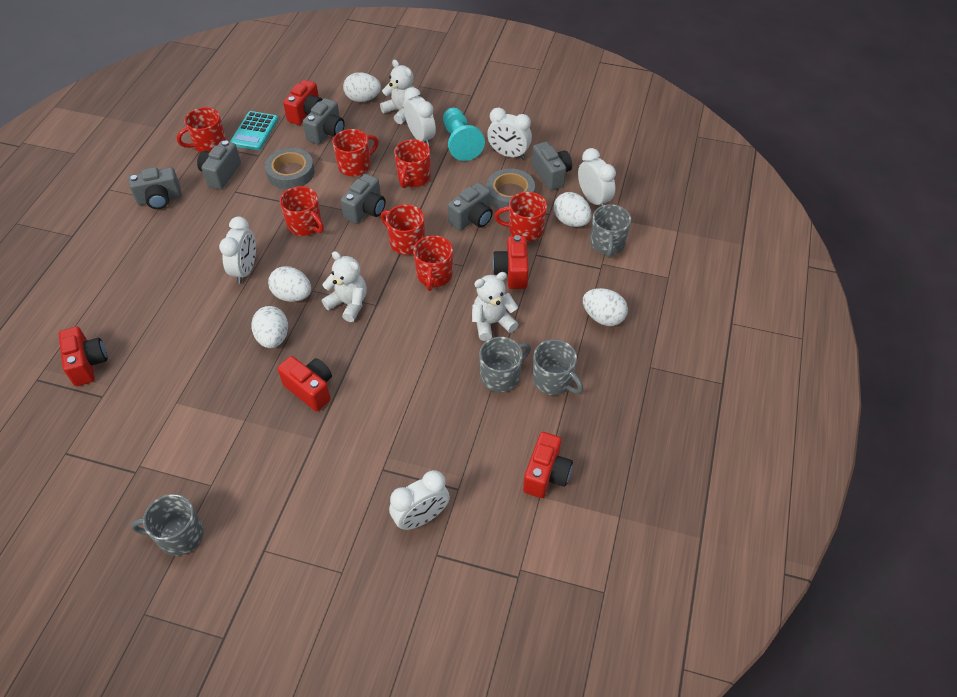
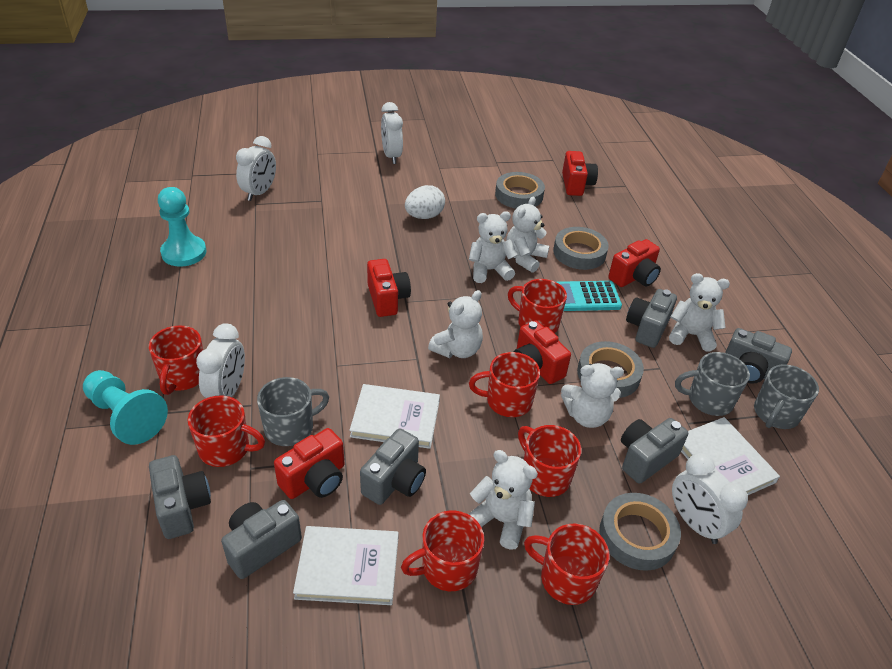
grey mug: [131,494,204,556] [479,337,531,393] [533,339,583,395] [590,204,631,258] = 4 -> [257,377,329,446] [675,352,750,416] [754,364,819,429] = 3
grey tape: [265,148,315,189] [487,169,535,209] = 2 -> [495,172,545,209] [553,227,609,270] [577,341,644,398] [599,493,681,571] = 4
turquoise pawn: [443,108,485,161] = 1 -> [83,370,168,445] [158,187,206,267] = 2
white book: none = 0 -> [293,526,398,605] [349,384,440,449] [681,417,780,495] = 3
white clock: [219,217,256,284] [389,470,450,530] [404,87,436,146] [487,108,532,159] [578,148,616,206] = 5 -> [196,323,245,398] [236,136,276,201] [381,102,403,164] [672,453,748,544] = 4
white egg: [251,306,288,348] [268,266,311,302] [343,72,381,102] [554,192,591,227] [583,288,628,326] = 5 -> [405,185,445,219] = 1
white teddy bear: [322,251,367,322] [380,60,416,124] [472,272,518,341] = 3 -> [428,290,483,358] [469,211,518,283] [469,450,538,550] [506,196,549,273] [561,363,624,428] [669,273,730,351] = 6

